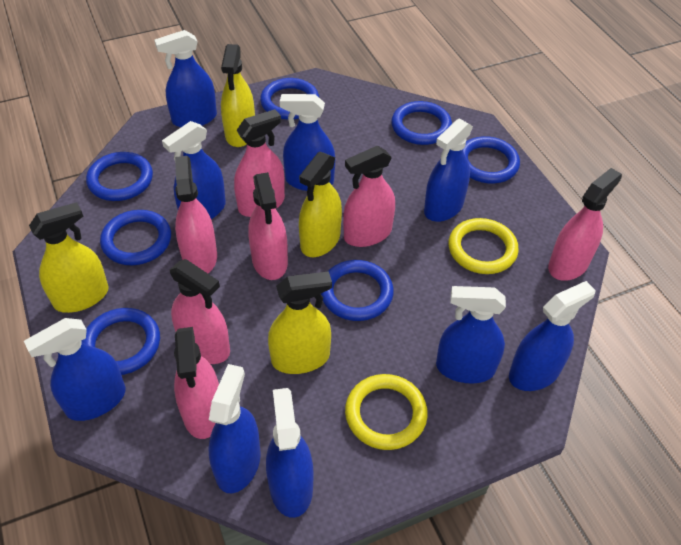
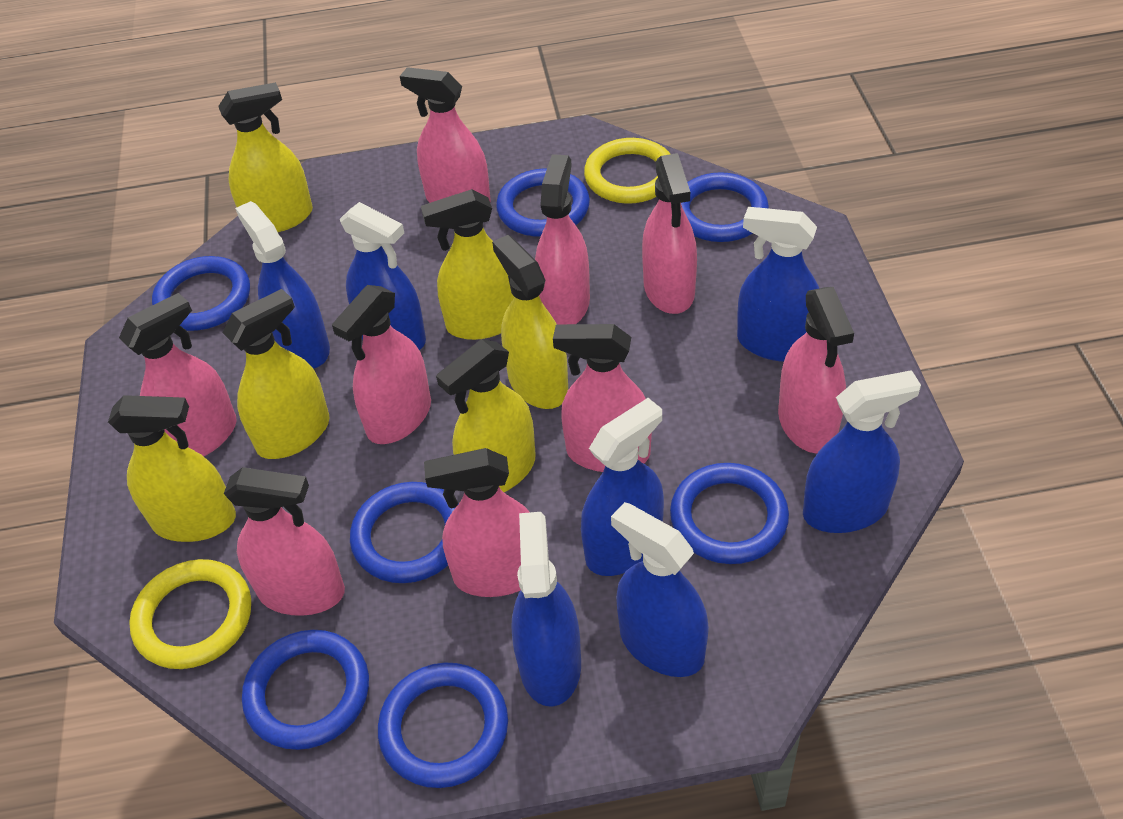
blue spray bottle: [24,318,126,421] [154,30,217,127] [162,121,226,219] [209,364,261,493] [266,388,314,518] [280,94,335,191] [424,118,473,222] [436,286,506,384] [509,281,596,391] = 9 -> [235,201,330,369] [340,202,426,350] [511,512,581,707] [581,398,664,576] [611,502,709,677] [737,207,819,362] [803,370,921,533] = 7
pink spray bottle: [170,259,230,364] [174,327,219,439] [175,156,217,273] [234,109,285,217] [248,172,288,280] [343,146,395,247] [548,168,622,281] = 7 -> [119,293,237,456] [224,467,345,616] [332,285,431,444] [400,67,491,203] [424,448,530,597] [535,154,590,325] [553,324,652,472] [642,153,697,314] [778,287,854,453] = 9
yellow spray bottle: [29,202,109,313] [221,44,255,147] [268,271,332,374] [299,152,342,257] = 4 -> [108,395,236,542] [218,82,313,232] [223,289,330,459] [421,189,514,340] [436,339,536,492] [492,235,568,409] = 6

